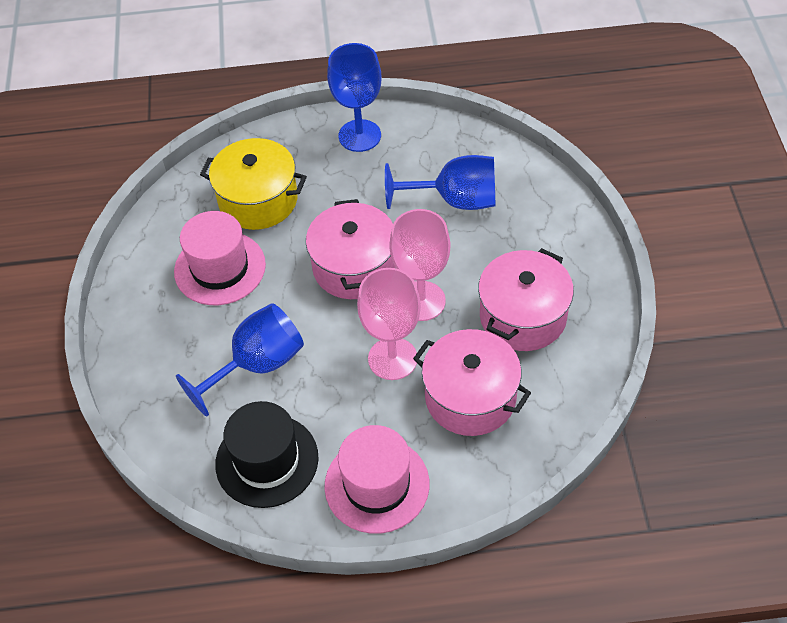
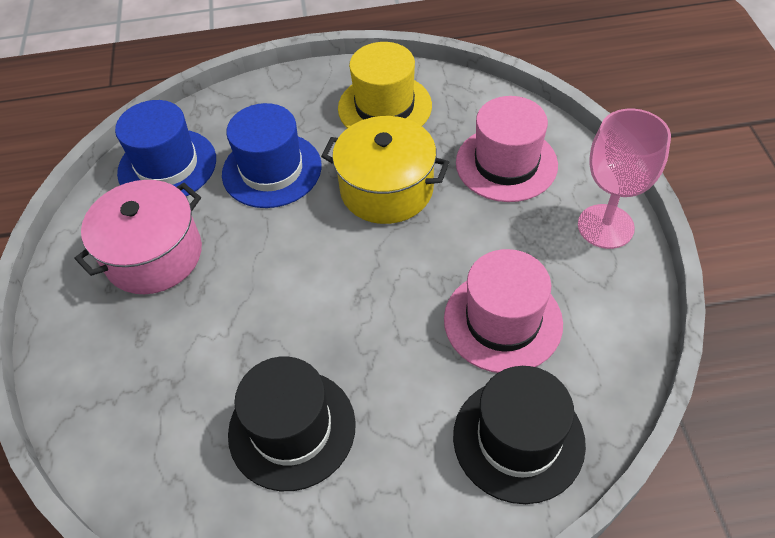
black hat: [215,401,319,508] = 1 -> [228,356,356,491] [453,366,586,504] = 2
blue goblet: [176,303,304,417] [327,43,381,152] [385,155,495,210] = 3 -> none = 0
blue hat: none = 0 -> [115,100,216,196] [222,103,322,208] = 2
pink goblet: [357,268,421,380] [389,209,450,321] = 2 -> [578,109,671,249] = 1
pink pot: [306,199,396,299] [413,329,531,436] [478,248,574,351] = 3 -> [75,180,202,294] = 1
yellow hat: none = 0 -> [338,42,432,128] = 1

